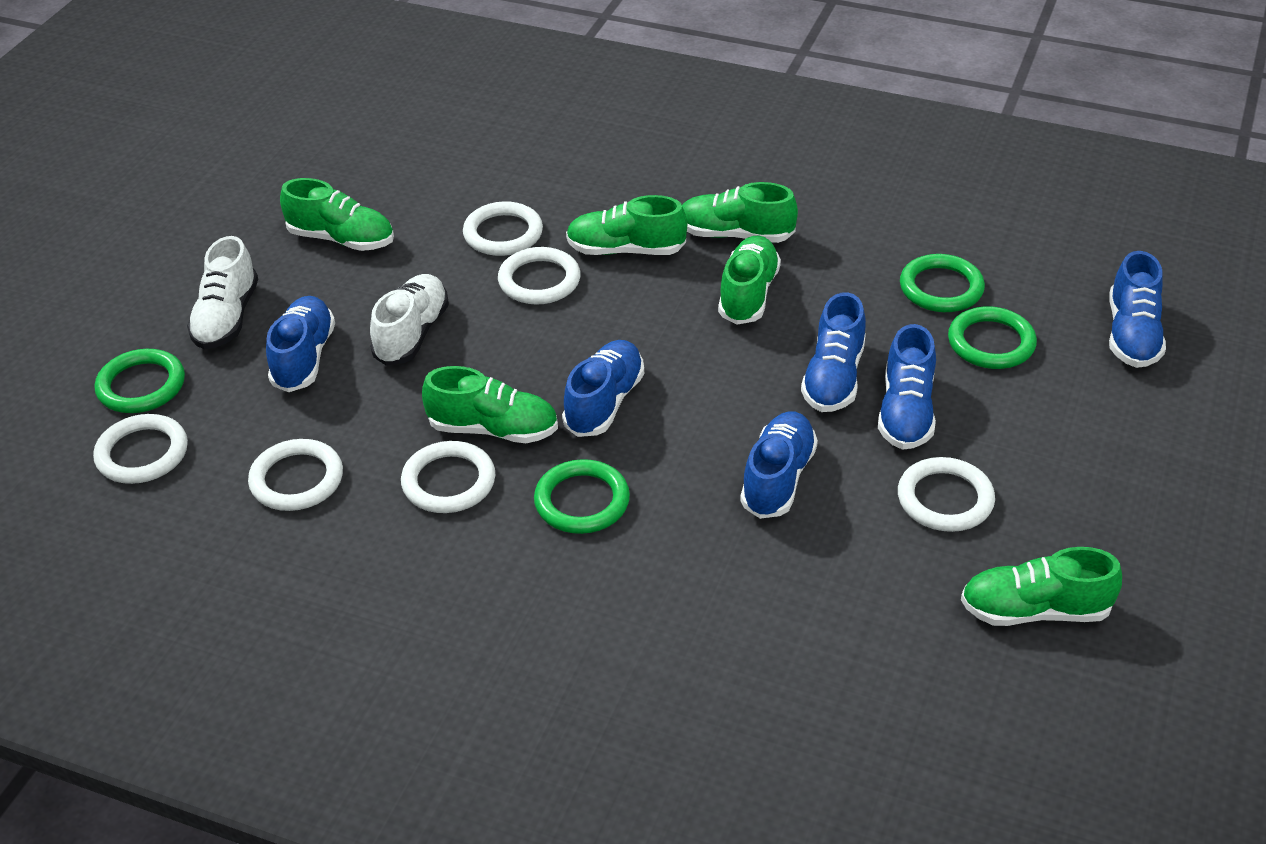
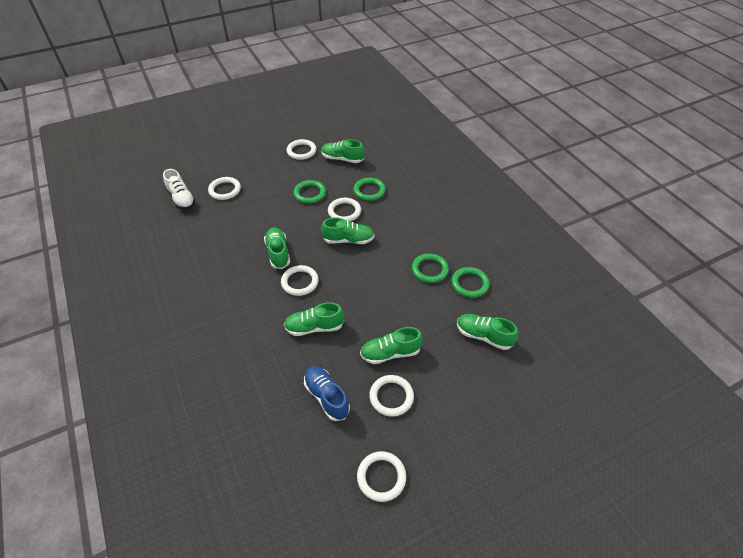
blue shoe: [266,296,335,392] [562,340,644,437] [740,411,818,519] [801,292,866,412] [878,324,936,450] [1109,251,1166,368] = 6 -> [304,366,350,421] = 1
white shoe: [187,236,258,349] [370,274,449,366] = 2 -> [163,169,196,210] = 1

